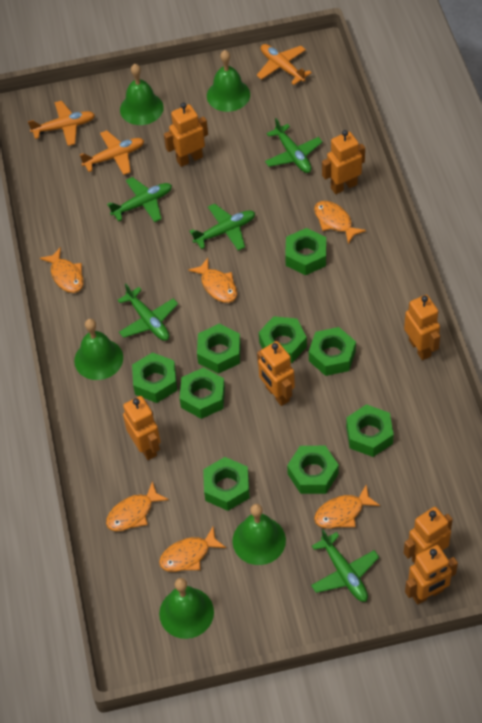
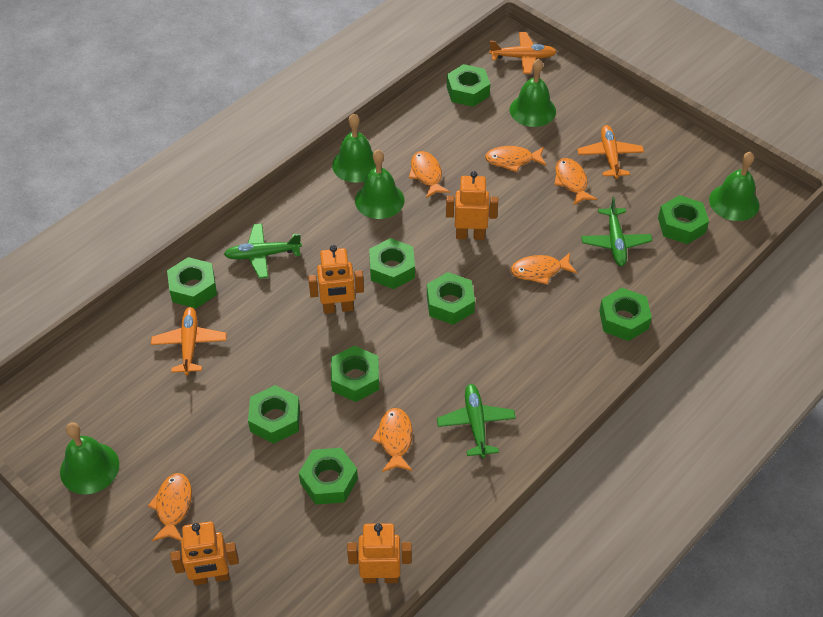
green plane: [107,177,172,222] [118,283,178,341] [189,204,255,251] [265,118,322,173] [311,529,379,602] = 5 -> [224,223,302,279] [437,384,516,458] [581,197,652,266] = 3
orange robot: [123,396,161,460] [164,103,208,167] [257,341,295,406] [322,130,365,194] [404,295,440,360] [404,507,453,564] [405,545,458,604] = 7 -> [170,521,239,585] [308,245,364,314] [347,523,412,583] [446,171,498,240] = 4

